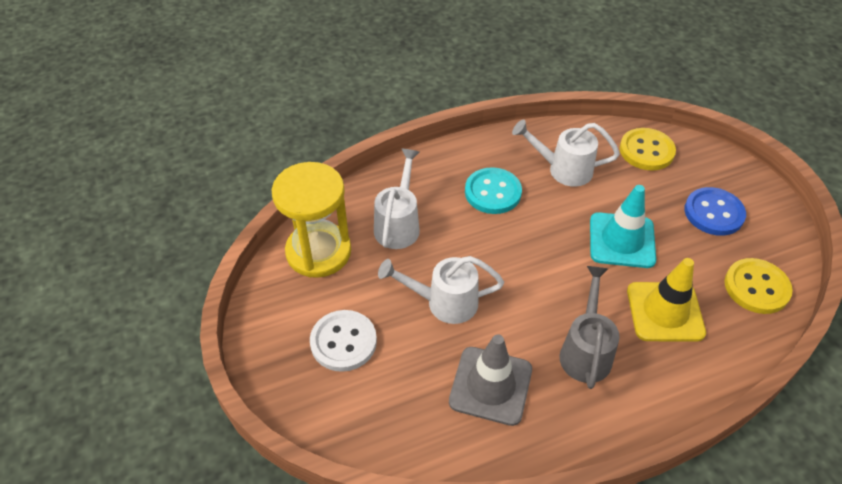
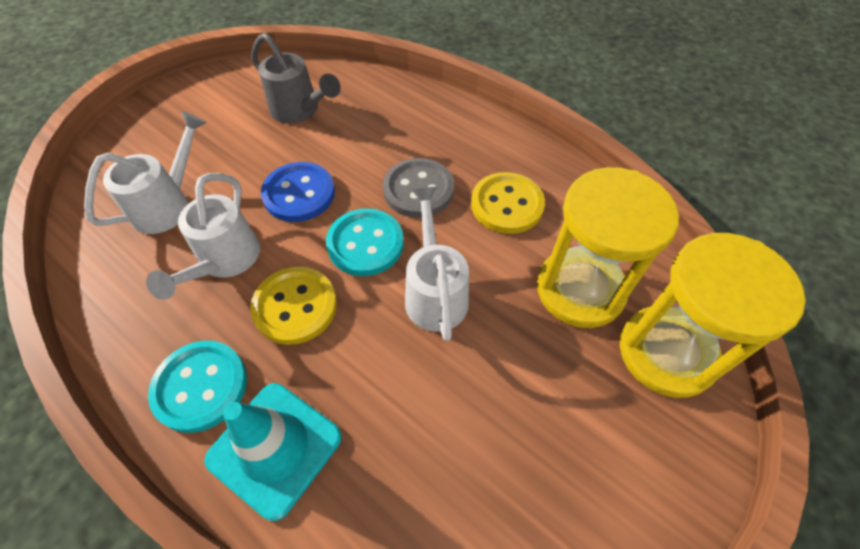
grey button: none = 0 -> [383,158,454,218] = 1
grey traffic cone: [449,334,532,426] = 1 -> none = 0
turquoise button: [465,167,522,214] = 1 -> [148,341,247,433] [326,208,404,276] = 2
white button: [310,310,377,372] = 1 -> none = 0
yellow hourglass: [272,162,351,278] = 1 -> [537,167,679,328] [620,233,806,398] = 2
yellow traffic cone: [627,258,706,342] = 1 -> none = 0

